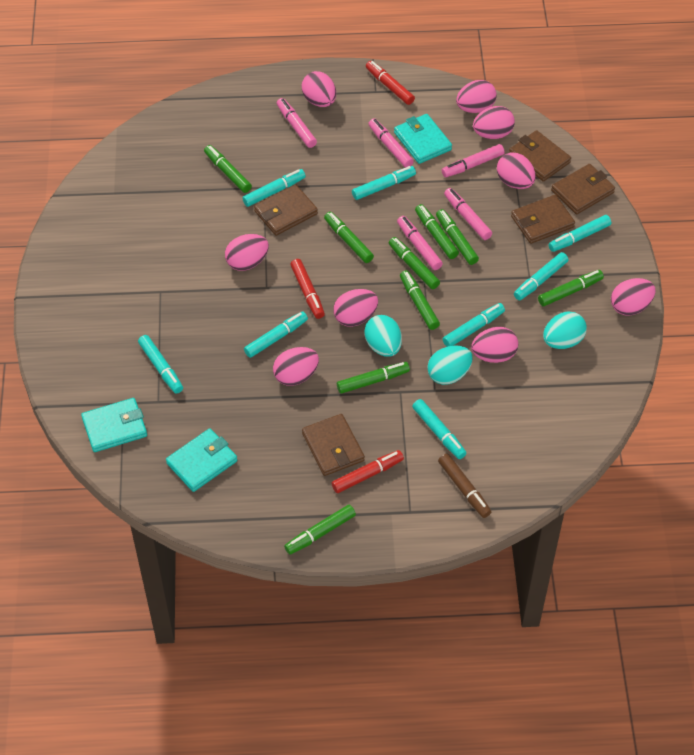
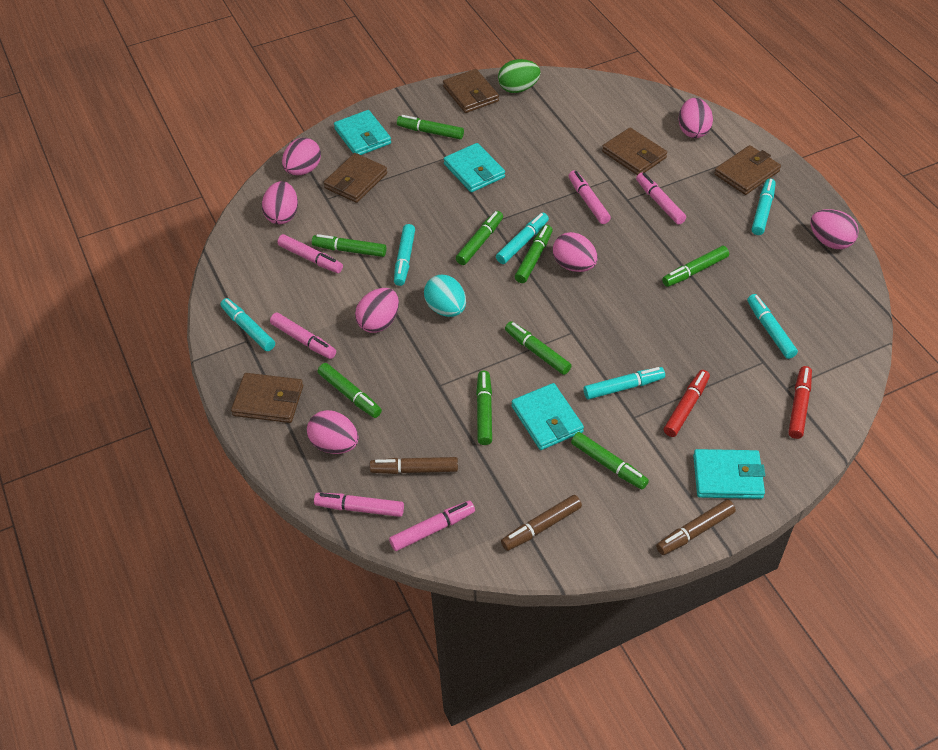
brown marker: [438,454,491,518] = 1 -> [370,457,458,474] [501,495,582,551] [656,500,736,555] = 3
green egg: none = 0 -> [498,59,541,93] = 1
pink egg: [225,234,269,271] [273,347,319,386] [302,71,336,107] [333,289,378,327] [456,80,497,113] [471,327,518,363] [473,106,515,139] [497,153,536,189] [611,278,655,316] = 9 -> [262,181,298,224] [282,138,321,175] [307,410,359,454] [355,288,399,333] [553,232,598,272] [679,98,713,138] [811,209,859,249] = 7
pink marker: [277,98,317,148] [368,118,414,168] [397,216,443,270] [442,144,505,177] [444,188,492,240] = 5 -> [270,313,336,359] [277,234,343,273] [314,493,404,517] [389,501,475,551] [569,170,611,224] [636,173,686,225] = 6
red marker: [290,259,325,319] [332,450,404,493] [366,61,415,105] = 3 -> [664,370,710,437] [788,366,812,439] = 2
turquoise egg: [364,315,402,357] [427,346,473,385] [543,311,587,349] = 3 -> [424,275,466,317] = 1
turquoise marker: [138,335,183,394] [242,169,306,207] [244,311,308,358] [352,166,416,200] [412,399,466,459] [443,303,505,347] [514,252,569,300] [548,215,611,252] = 8 -> [220,298,275,351] [394,224,415,286] [496,213,549,264] [584,367,665,400] [747,294,798,359] [752,179,776,235] = 6
turquoise wallet: [81,398,147,452] [166,428,237,492] [394,114,452,164] = 3 -> [334,110,391,155] [444,143,505,192] [511,383,584,450] [693,449,765,499] = 4

